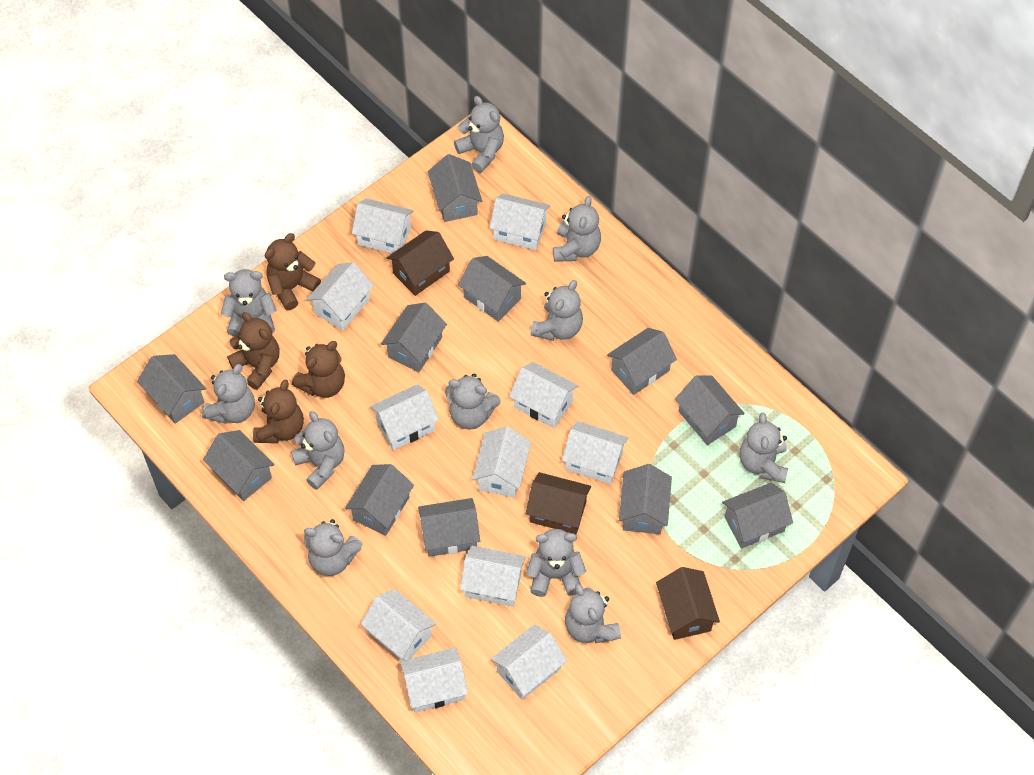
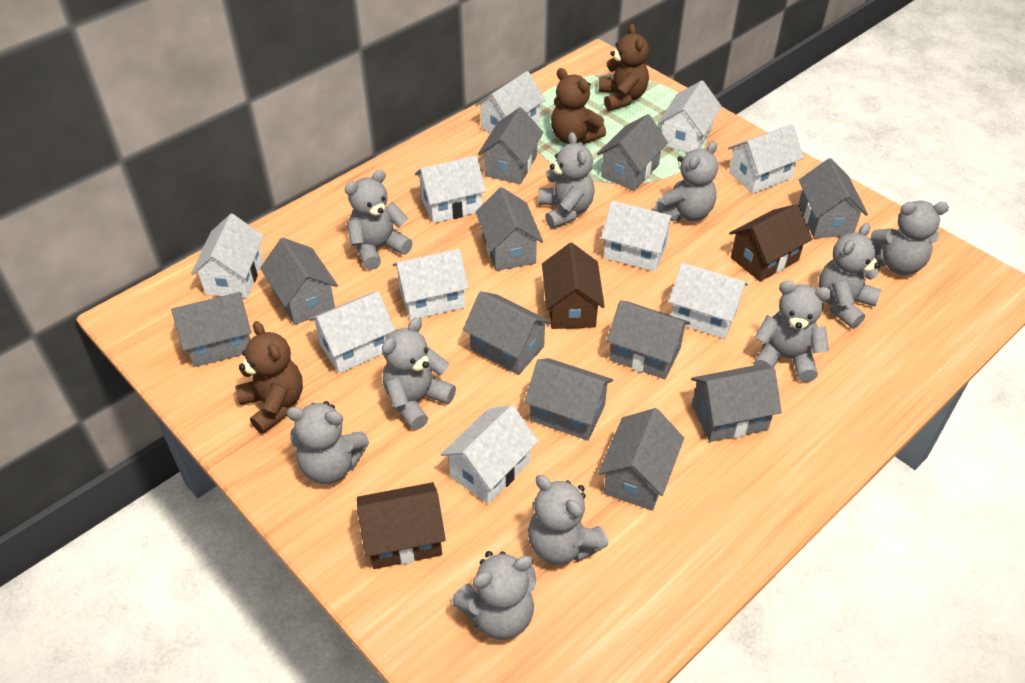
brown teddy bear: [227,312,280,390] [253,380,304,443] [265,233,321,310] [292,341,345,398] = 4 -> [235,321,303,434] [551,68,606,144] [599,24,649,111] = 3
grey teddy bear: [202,364,255,424] [221,269,277,336] [291,411,345,490] [304,519,362,576] [445,373,501,430] [454,96,504,173] [526,529,586,597] [531,280,583,341] [553,196,601,262] [565,584,621,643] [740,412,788,483] = 11 -> [286,401,369,484] [344,170,413,270] [382,318,456,430] [452,551,536,640] [528,475,609,565] [538,132,595,228] [654,141,718,222] [754,281,832,382] [818,223,881,329] [869,200,949,275] = 10
white house: [307,262,374,331] [352,198,414,253] [361,589,436,661] [370,384,439,450] [400,648,468,712] [460,545,526,607] [472,426,531,498] [490,193,550,250] [491,625,567,700] [509,362,578,428] [562,421,628,484] = 11 -> [191,214,264,299] [309,291,395,373] [393,249,469,320] [415,155,486,223] [440,405,538,504] [475,71,545,133] [601,201,675,272] [658,80,722,153] [669,263,748,339] [728,124,804,194] = 10

